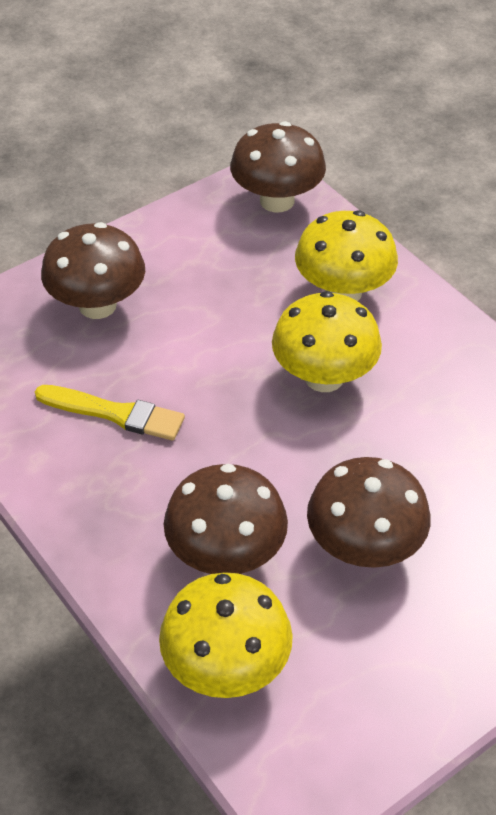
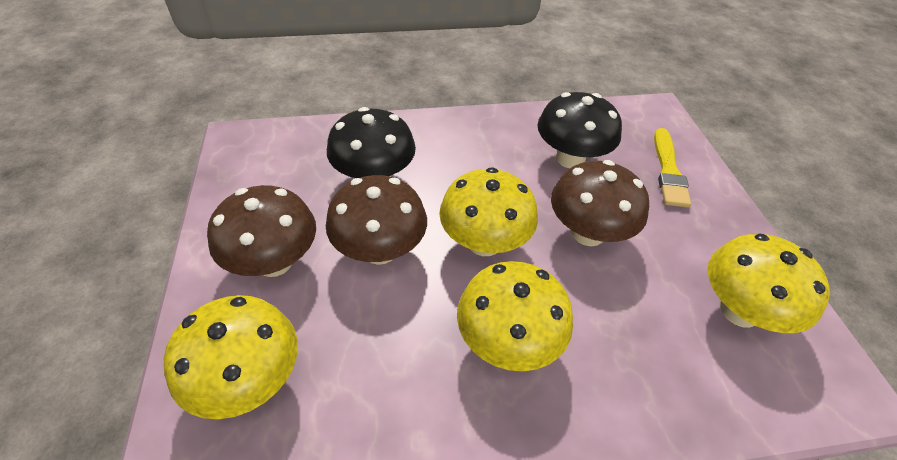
black mushroom: none = 0 -> [327,107,416,178] [537,92,622,168] = 2
brown mushroom: [41,222,145,319] [164,464,288,574] [230,121,326,212] [307,457,431,568] = 4 -> [207,185,316,277] [326,175,427,265] [551,160,649,246] = 3
yellow mushroom: [159,572,293,698] [272,291,382,392] [295,210,398,301] = 3 -> [164,295,298,419] [439,167,538,256] [457,261,573,371] [708,234,830,333] = 4

